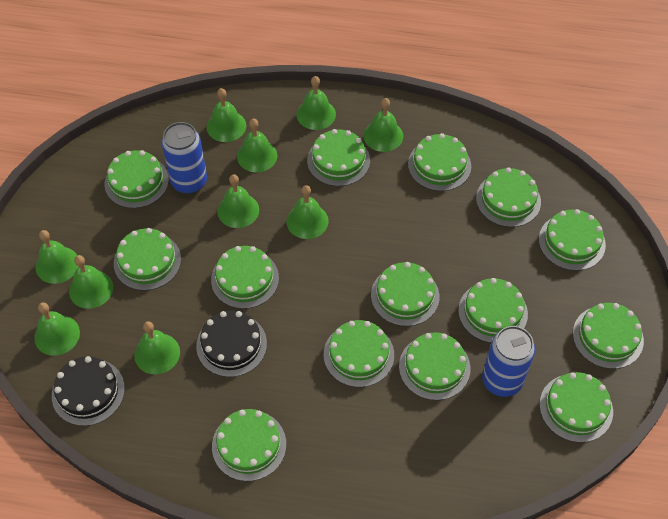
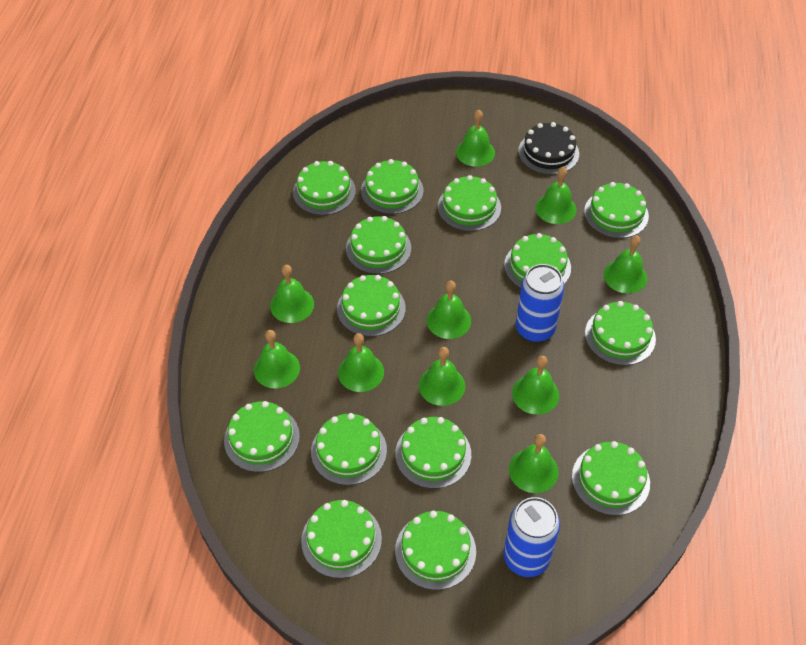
black cake: [52,356,125,426] [196,310,267,377] = 2 -> [518,122,579,175] = 1

